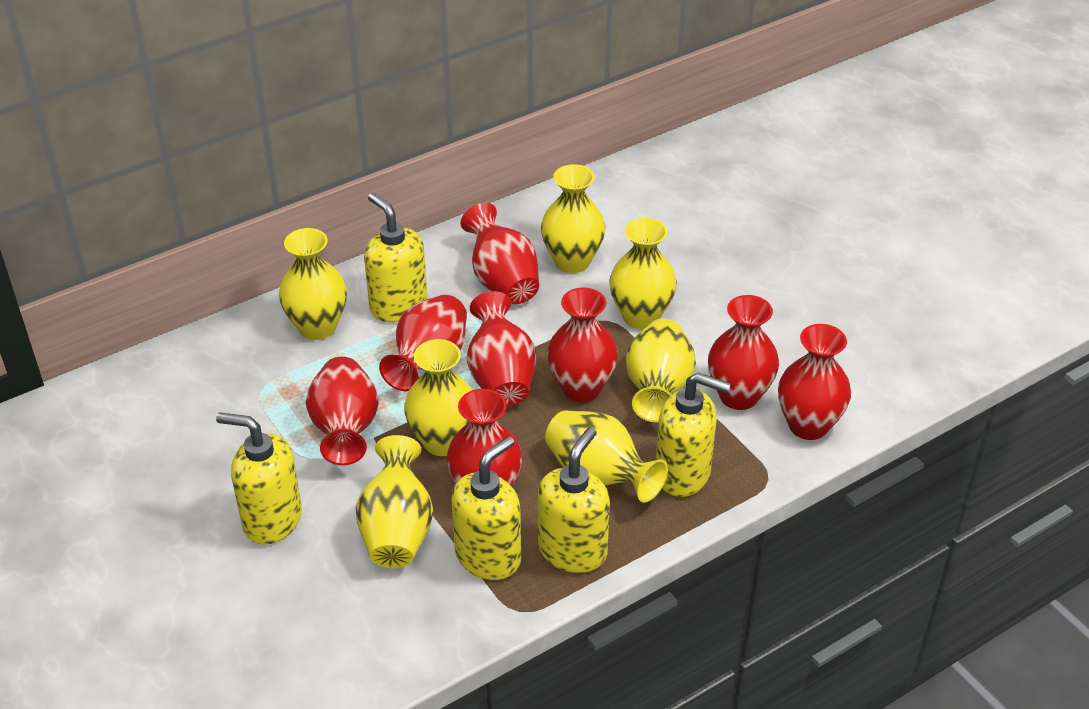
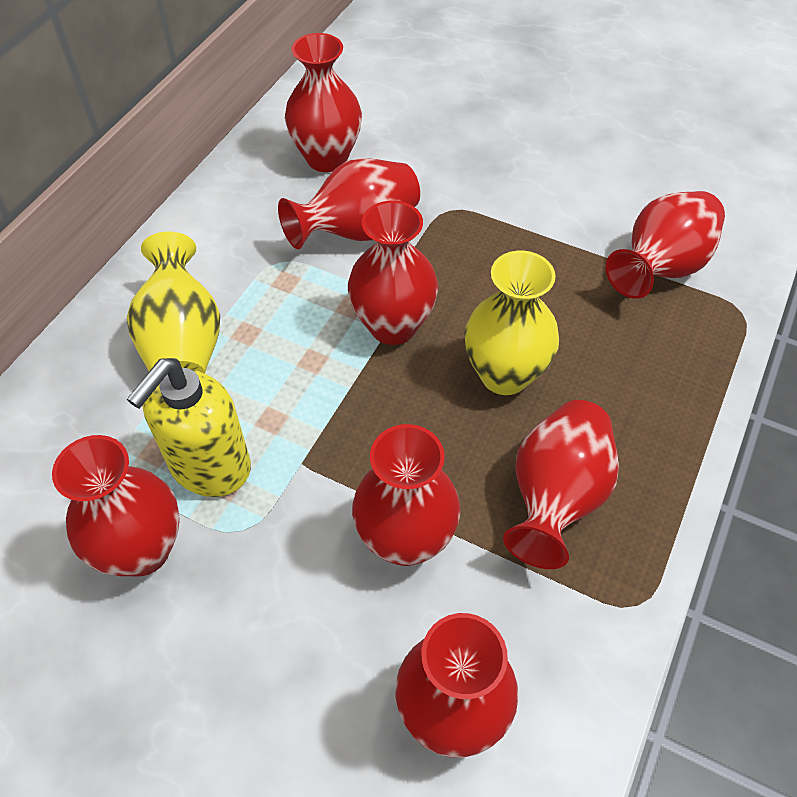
yellow soap dispenser: [216,412,302,544] [364,193,427,322] [451,436,521,580] [538,427,610,573] [656,373,731,497] = 5 -> [127,358,251,497] = 1
yellow vase: [279,228,347,340] [356,435,433,568] [404,339,472,456] [541,164,605,273] [545,411,668,502] [609,218,677,329] [626,318,696,422] = 7 -> [127,232,220,374] [464,251,559,395] = 2

